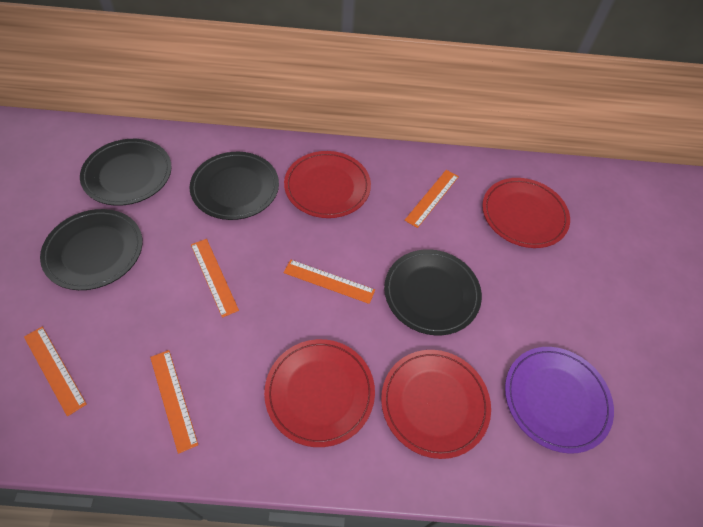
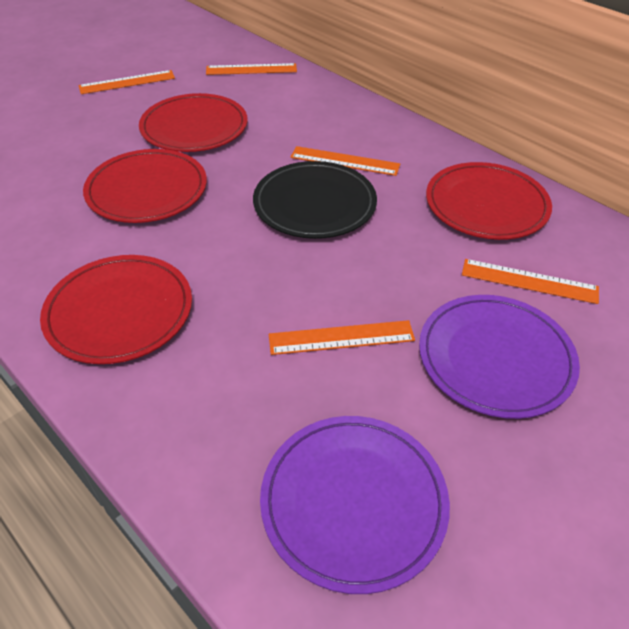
black plate: [40,209,143,290] [80,139,172,206] [190,152,279,220] [384,249,482,335] = 4 -> [253,161,377,239] = 1
purple plate: [505,347,614,454] = 1 -> [260,416,450,594] [419,295,580,419] = 2

